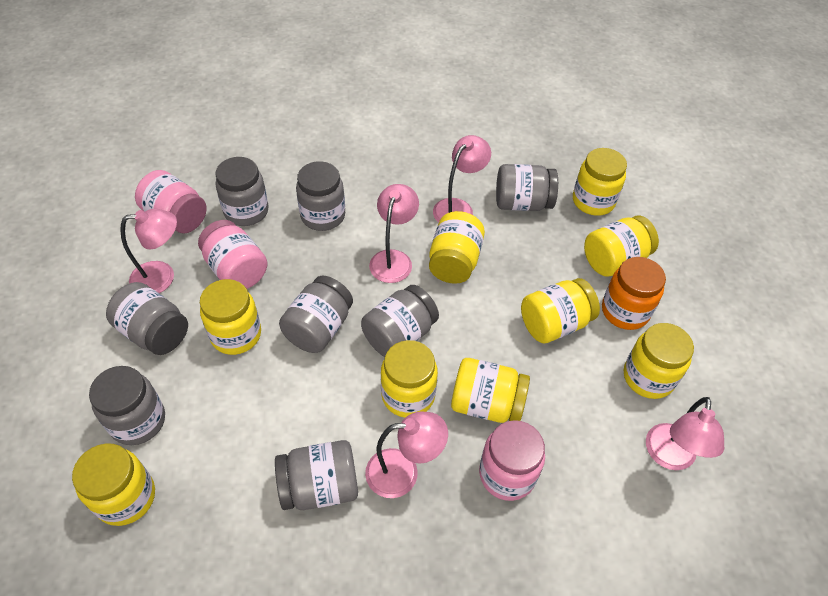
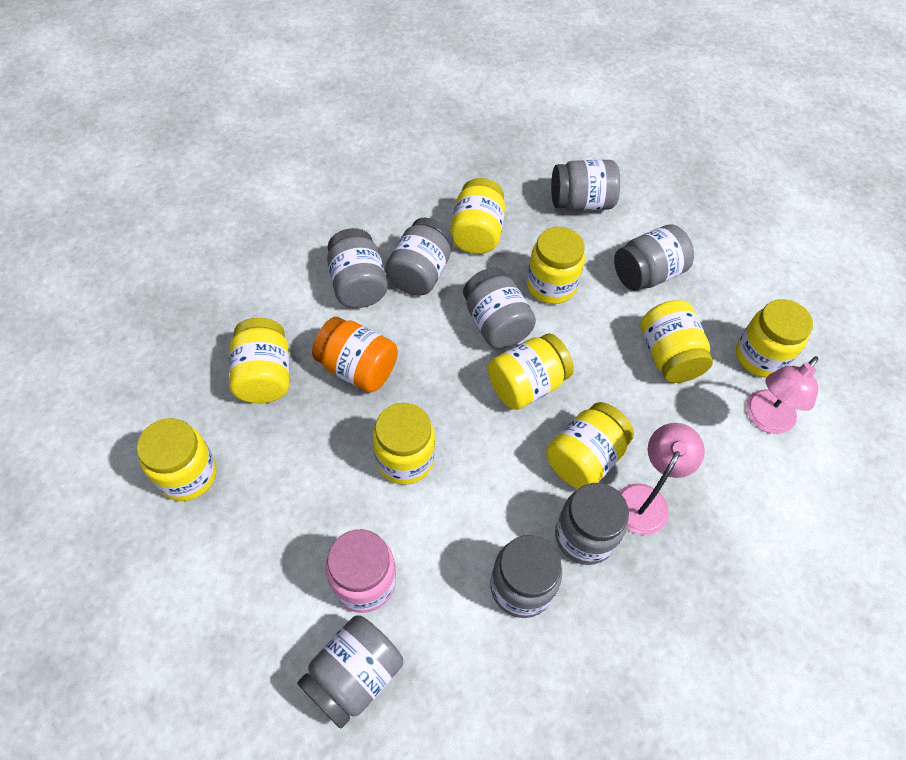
pink jar: [135,170,207,233] [198,220,268,289] [479,420,545,501] = 3 -> [326,529,396,613] = 1
pink lamp: [120,209,177,293] [365,412,448,498] [369,184,419,283] [433,135,491,223] [646,397,724,470] = 5 -> [619,423,705,535] [746,356,818,434] = 2

